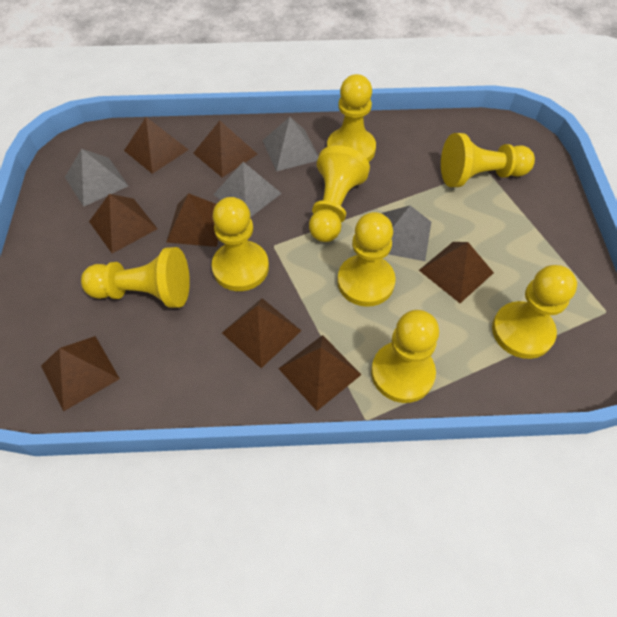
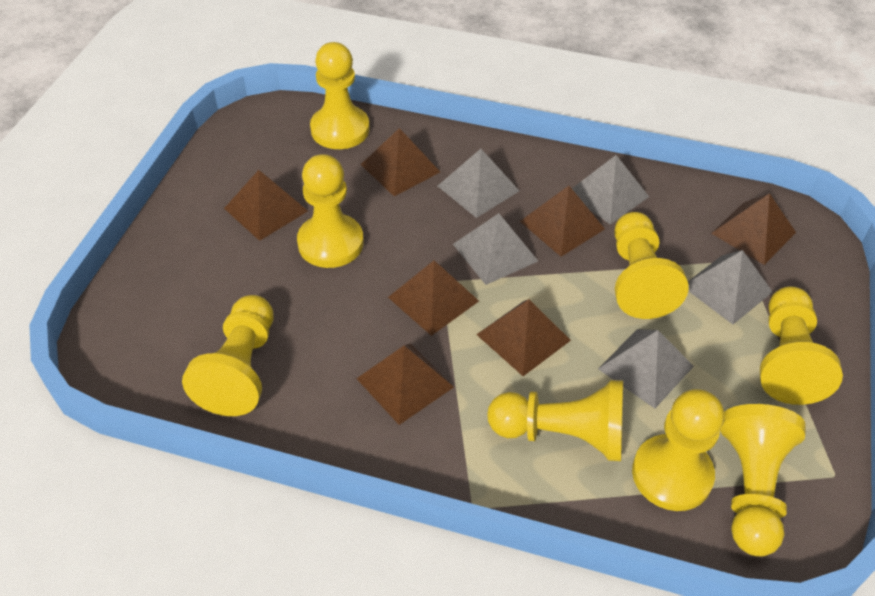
brown pyramid: [41,336,120,412] [89,194,157,253] [124,117,189,174] [166,193,219,247] [193,121,258,178] [222,298,301,368] [278,335,361,411] [419,242,494,303] = 8 -> [224,170,308,241] [356,343,454,425] [360,128,440,196] [388,261,479,336] [476,299,571,376] [520,186,605,257] [711,193,796,265] = 7
grey pyramid: [65,149,128,207] [213,162,282,217] [262,117,319,172] [382,206,431,261] = 4 -> [438,149,519,218] [453,213,538,285] [572,155,649,225] [598,329,694,408] [688,250,773,324] = 5

